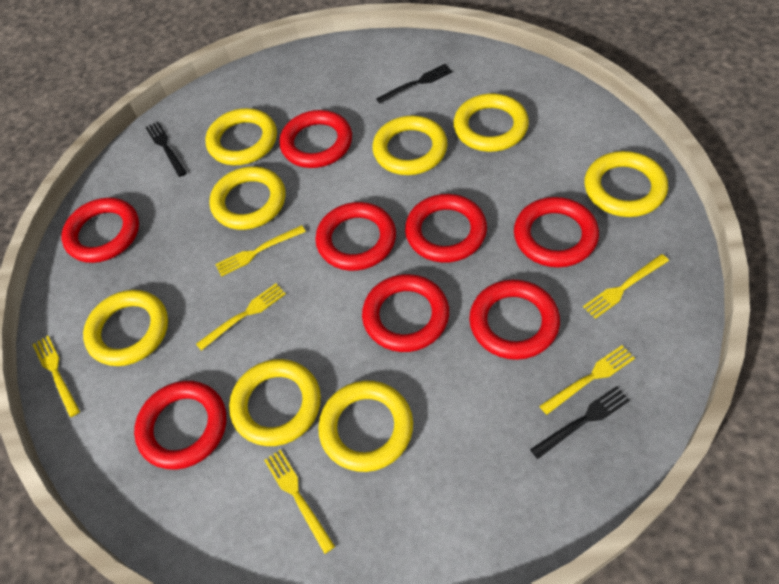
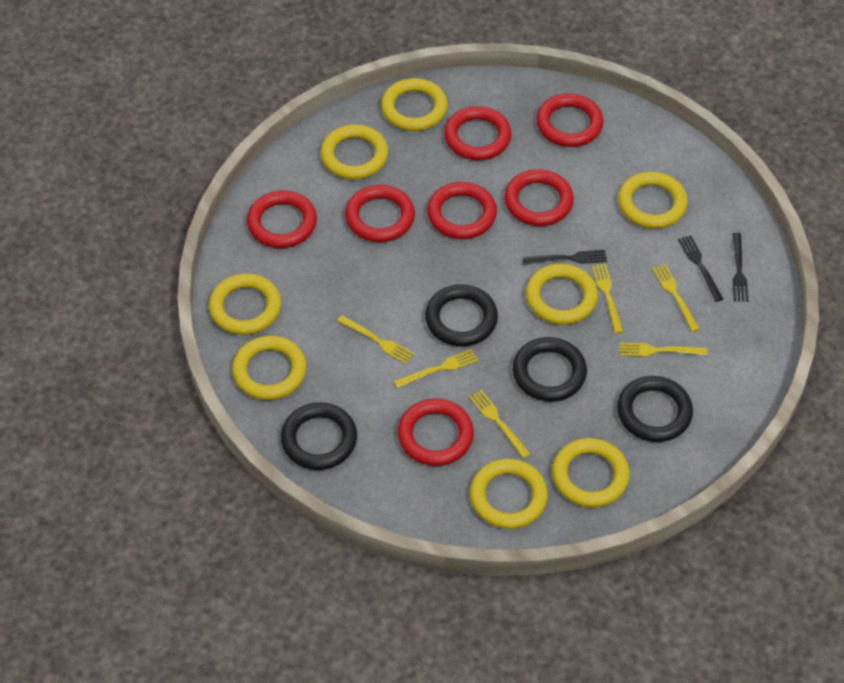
black ring: none = 0 -> [281,402,357,470] [425,285,498,347] [513,337,587,402] [617,376,693,442] = 4
red ring: [61,198,139,263] [134,381,226,470] [279,110,352,168] [315,202,396,271] [362,274,449,352] [405,194,487,263] [469,280,560,360] [514,197,599,267] = 8 -> [247,190,317,248] [345,185,415,242] [398,399,474,466] [427,182,497,239] [444,106,512,160] [505,169,574,226] [536,94,604,147] = 7

